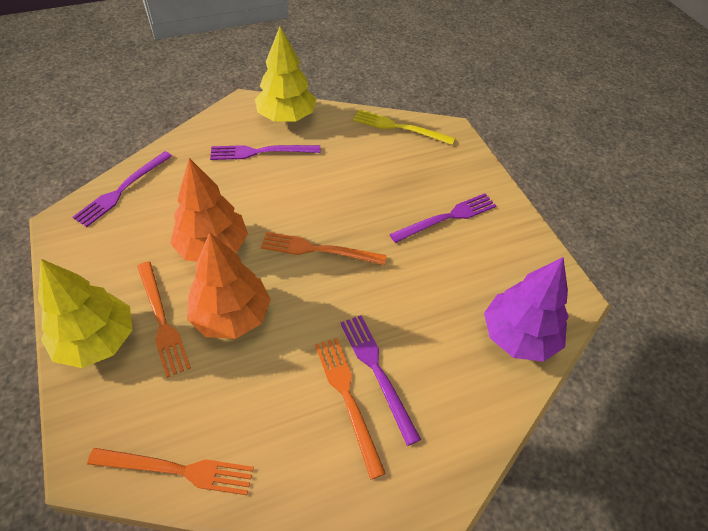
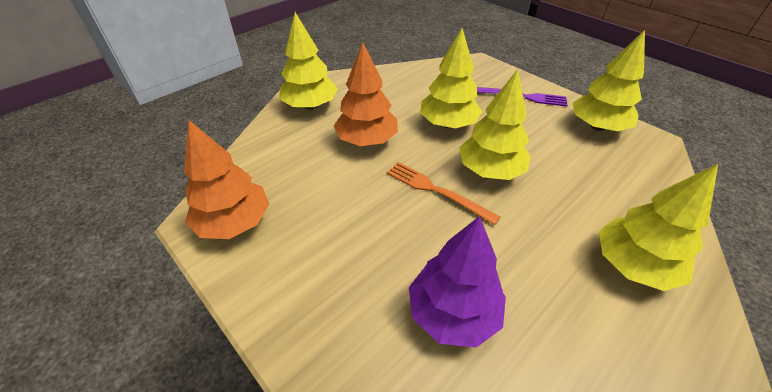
orange fork: [87,448,254,495] [137,262,191,378] [261,232,387,265] [315,338,386,480] = 4 -> [387,162,500,225] = 1
purple fork: [72,151,172,227] [210,145,321,160] [340,315,421,446] [390,193,496,243] = 4 -> [477,87,568,106] = 1
yellow fork: [353,110,455,145] = 1 -> none = 0
yellow tree: [38,259,132,368] [255,26,316,122] = 2 -> [279,12,338,110] [420,28,482,128] [459,69,530,180] [573,30,645,131] [599,164,718,291] = 5

